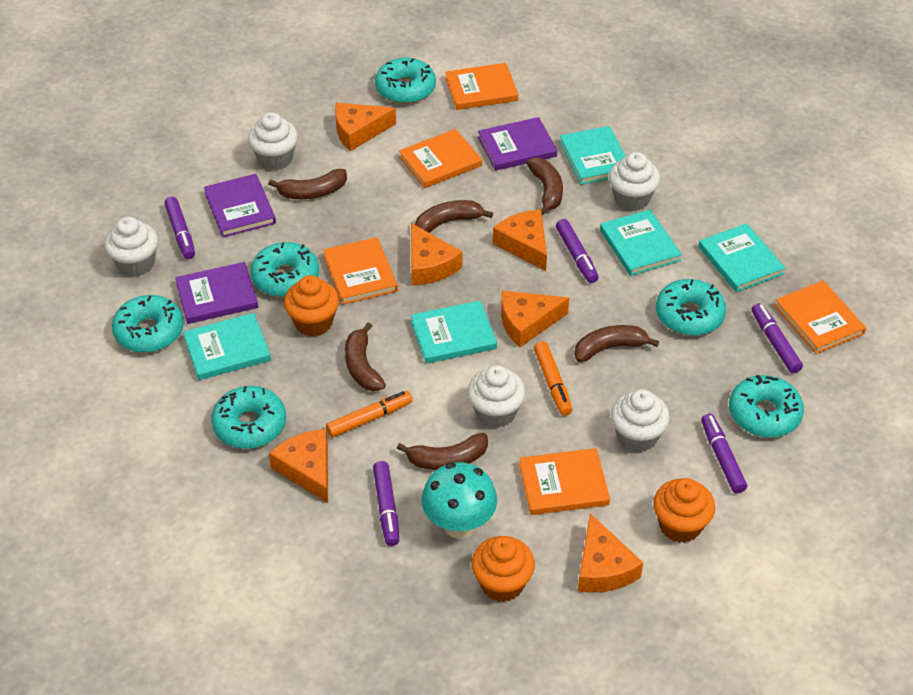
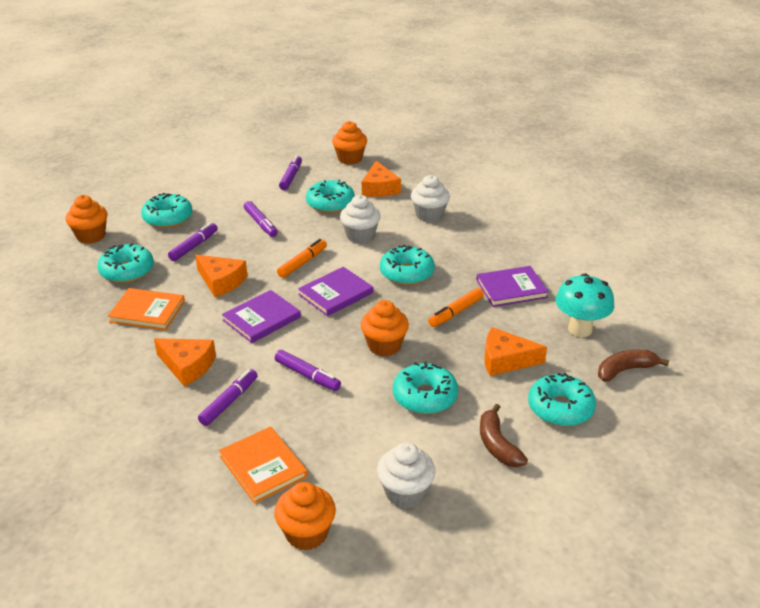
brown banana: [268,169,347,199] [345,322,386,391] [397,433,488,470] [415,200,493,233] [526,157,563,215] [574,325,659,362] = 6 -> [480,404,528,467] [598,350,669,382] = 2
orange book: [323,237,398,305] [399,129,482,188] [445,63,518,110] [519,448,610,515] [774,281,866,354] = 5 -> [108,288,185,330] [219,426,308,504] = 2
orange cheese: [269,429,328,503] [335,103,396,151] [411,223,462,286] [493,210,547,271] [501,291,569,348] [578,513,643,593] = 6 -> [154,338,216,387] [195,255,247,297] [362,161,401,197] [485,327,547,376] = 4
orange cupcake: [284,275,339,336] [471,536,535,602] [653,478,715,543] = 3 -> [66,195,108,244] [274,482,336,551] [332,121,367,165] [361,300,409,357] = 4
turquoise book: [183,313,271,380] [411,301,497,364] [560,126,626,185] [600,209,682,276] [698,223,785,292] = 5 -> none = 0
white cupcake: [104,217,158,277] [248,112,298,171] [467,365,526,428] [609,152,660,211] [611,389,670,452] = 5 -> [340,195,381,244] [377,442,435,508] [411,175,450,222] = 3

